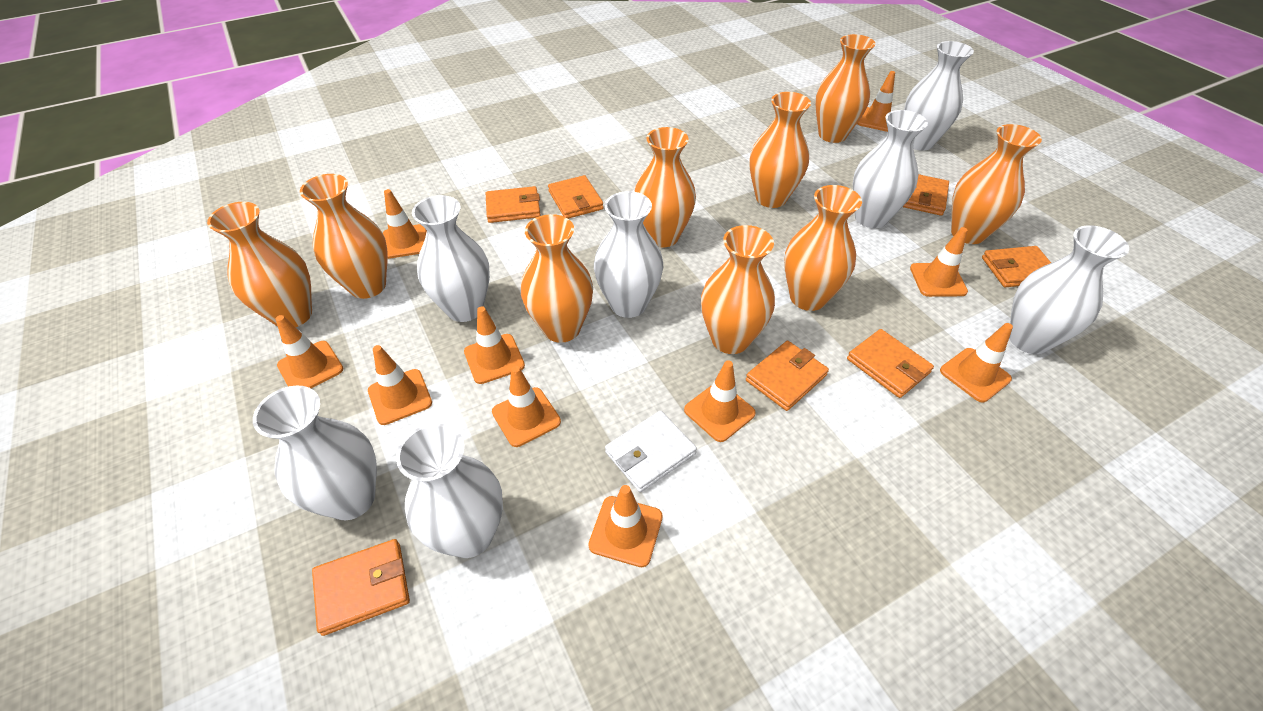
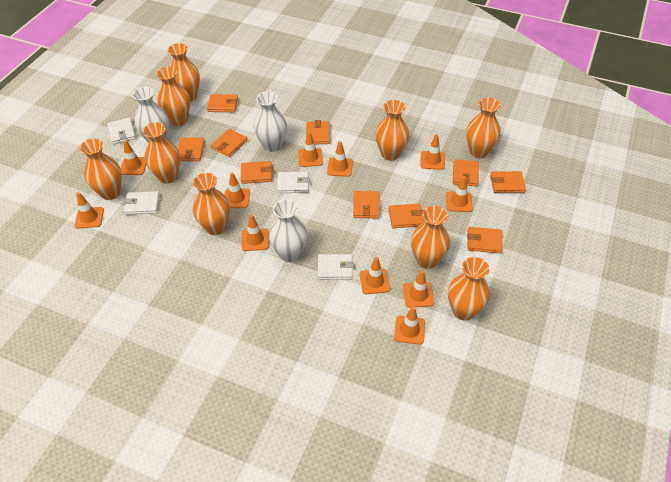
orange traffic cone: [276,315,343,388] [368,345,432,425] [383,189,427,259] [464,306,525,384] [492,366,561,447] [588,485,663,567] [684,360,756,442] [857,71,895,132] [910,227,968,297] [940,323,1013,402] = 10 -> [75,192,104,229] [121,140,146,175] [224,173,250,208] [242,214,269,251] [298,132,323,167] [327,141,353,177] [360,257,390,294] [394,306,425,345] [403,270,434,308] [420,134,445,170] [446,176,473,212] = 11
orange wallet: [312,539,410,636] [486,186,540,223] [548,175,604,219] [746,341,829,411] [847,329,934,398] [903,174,949,216] [982,246,1051,287] = 7 -> [178,137,205,161] [207,94,238,112] [211,129,248,157] [241,161,273,184] [306,120,330,144] [353,191,380,218] [388,203,425,228] [453,159,479,186] [467,227,503,254] [490,171,526,193] = 10
white vase: [253,385,377,520] [396,423,503,558] [412,195,490,322] [594,191,663,318] [853,110,928,228] [904,41,974,151] [1009,225,1129,354] = 7 -> [132,87,169,143] [253,91,287,152] [269,199,308,262] = 3
white wallet: [605,411,697,492] = 1 -> [107,118,136,144] [124,191,160,215] [277,172,309,193] [318,254,354,280] = 4

